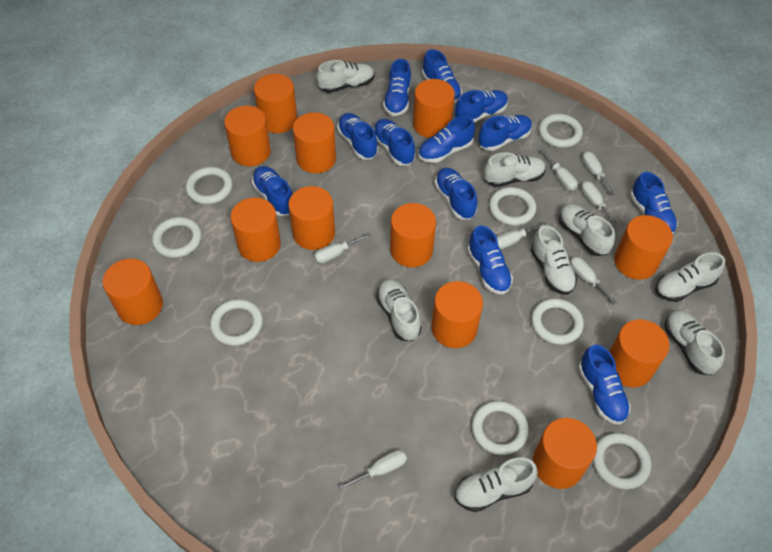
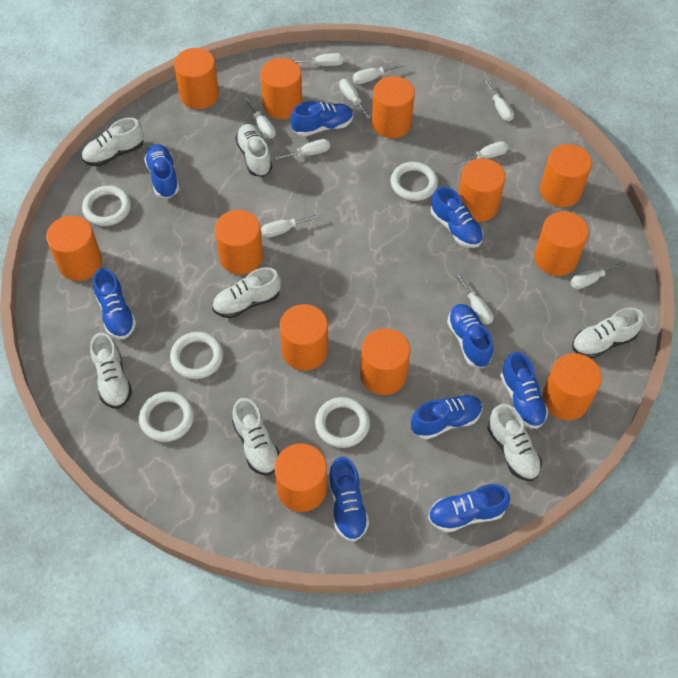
blue shoe: [252,166,293,216] [337,113,378,159] [373,119,415,165] [383,59,411,116] [418,116,475,163] [422,49,462,103] [434,168,477,220] [455,90,508,123] [467,225,513,295] [478,115,532,151] [578,345,631,425] [630,172,678,234] = 12 -> [93,268,136,339] [144,144,179,198] [291,101,353,136] [328,457,369,542] [411,394,482,440] [428,484,510,533] [431,186,484,248] [447,304,493,368] [500,352,548,429] = 9
white ring: [152,217,202,258] [185,167,233,204] [210,299,263,346] [472,401,529,455] [489,187,536,226] [531,298,584,345] [539,114,583,148] [593,433,651,489] = 8 -> [82,186,131,226] [139,391,194,442] [170,332,223,379] [315,397,370,448] [391,162,438,201] = 5
white screwdriver: [314,233,371,263] [338,450,407,491] [497,222,547,249] [540,149,578,190] [570,257,617,304] [581,181,618,226] [582,151,615,195] = 7 -> [244,98,276,138] [261,214,320,238] [274,139,330,161] [293,53,343,66] [339,79,371,119] [353,63,405,84] [454,141,508,164] [456,273,494,324] [483,80,514,121] [570,261,627,289] = 10
white shoe: [316,60,375,93] [376,279,422,341] [454,458,538,512] [484,152,546,187] [531,225,577,295] [559,204,615,256] [655,252,725,302] [665,310,725,375] = 8 -> [82,118,144,166] [90,333,132,409] [212,267,281,318] [232,398,280,475] [235,124,272,177] [488,404,542,481] [572,307,643,359] = 7

